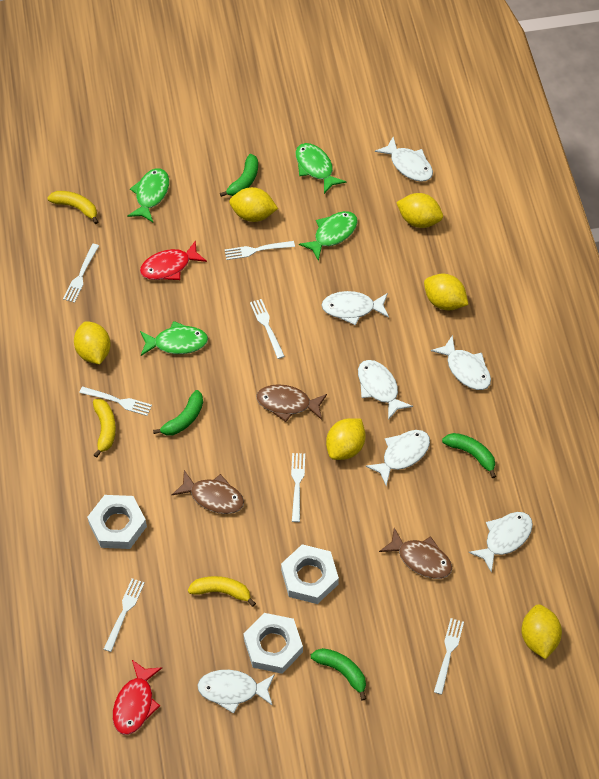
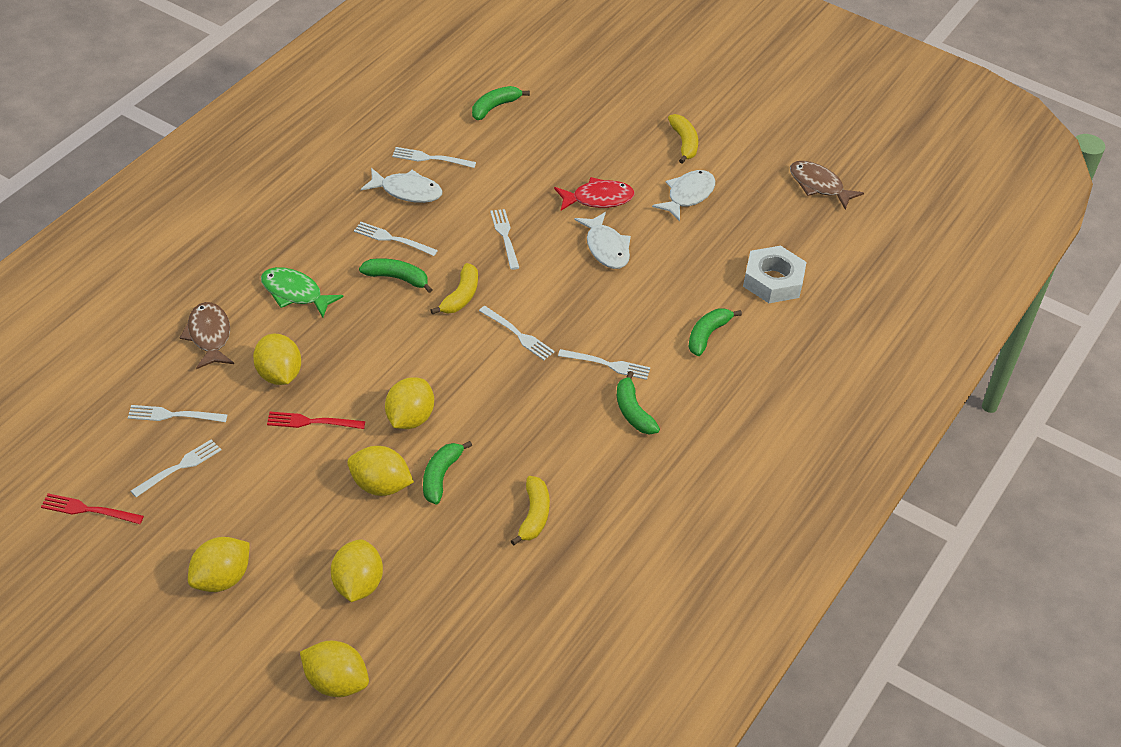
brown fish: [172,470,244,514] [256,384,327,422] [379,528,452,579] = 3 -> [180,302,234,369] [790,161,864,210] = 2
green banana: [153,390,203,435] [220,154,258,197] [311,648,366,701] [442,433,496,478] = 4 -> [359,258,433,293] [423,441,472,505] [472,86,530,120] [617,371,660,434] [689,308,742,356] = 5
green fish: [127,168,169,222] [140,321,208,356] [296,143,346,194] [299,211,358,261] = 4 -> [261,267,344,318] = 1
red fish: [113,660,162,735] [140,240,207,280] = 2 -> [554,177,635,211] = 1
red fork: none = 0 -> [41,493,144,524] [267,412,365,429] = 2
white fish: [197,670,275,714] [321,291,389,325] [358,360,413,420] [366,430,430,486] [375,137,433,182] [431,335,491,390] [468,512,533,573] = 7 -> [361,168,442,203] [574,212,631,269] [652,170,715,222] = 3
white nut: [87,495,147,549] [244,613,303,674] [281,544,339,604] = 3 -> [743,246,806,303] = 1

